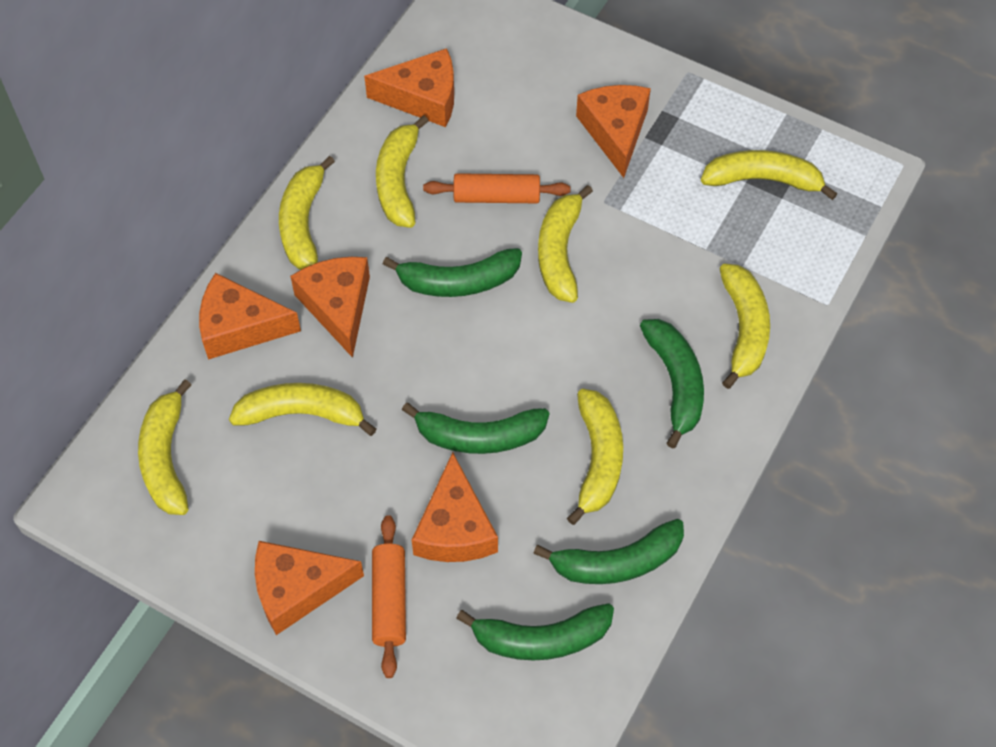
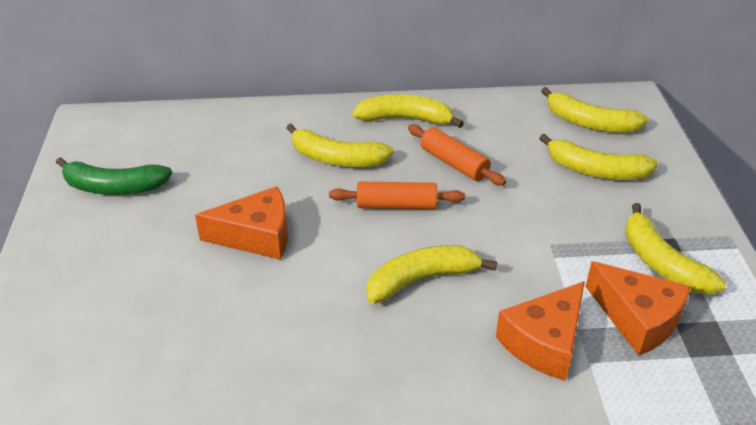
green banana: [383,248,522,297] [402,403,549,454] [456,603,614,660] [533,519,684,584] [640,319,704,448] = 5 -> [56,157,172,195] = 1
orange cheese: [199,273,301,360] [255,541,364,635] [290,257,370,358] [364,48,454,127] [412,452,498,562] [576,85,651,178] = 6 -> [195,186,288,260] [496,281,585,381] [585,261,691,356] = 3
yellow banana: [138,380,191,515] [229,383,376,436] [279,156,335,270] [376,115,429,228] [538,185,593,303] [567,389,623,525] [701,150,837,200] [720,264,770,389] = 8 -> [286,124,394,167] [352,95,464,128] [367,245,497,304] [539,134,658,180] [541,87,648,133] [625,203,726,295] = 6

